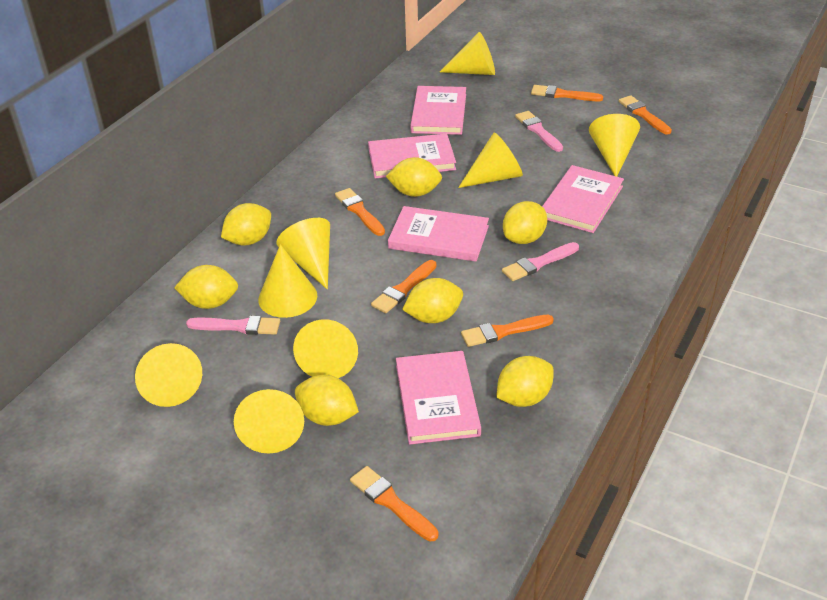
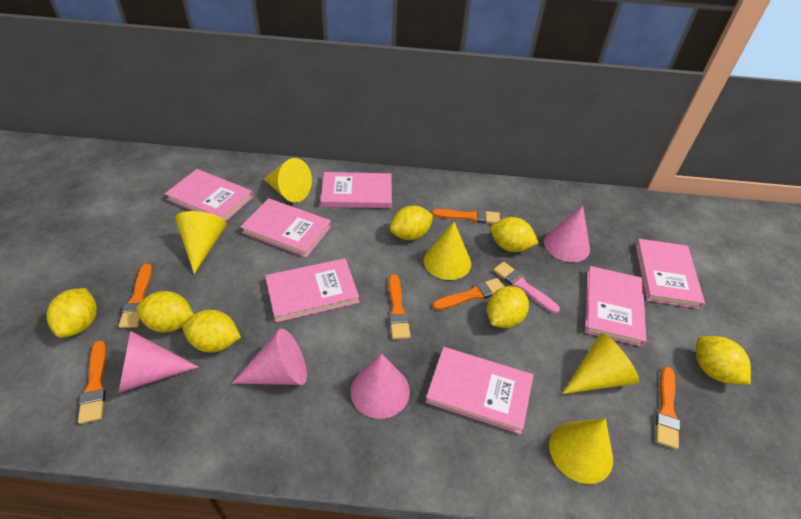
pink book: [368,133,456,178] [388,206,489,262] [396,351,481,445] [410,86,466,135] [542,165,624,233] = 5 -> [165,169,253,221] [240,198,331,258] [265,258,359,323] [320,172,392,208] [425,347,533,434] [585,266,646,347] [635,239,705,309] = 7
pink brush: [186,316,280,335] [502,242,579,281] [515,111,563,152] = 3 -> [493,262,560,313] = 1
pink cone: none = 0 -> [118,330,199,393] [232,329,307,385] [351,354,410,419] [544,206,590,262] = 4
yellow cone: [135,343,202,407] [234,389,304,454] [258,244,317,318] [277,218,330,289] [293,320,358,378] [440,32,495,75] [458,133,523,188] [589,114,640,177] = 8 -> [175,211,227,274] [264,158,312,203] [424,222,471,280] [549,418,613,484] [562,333,640,394] = 5

